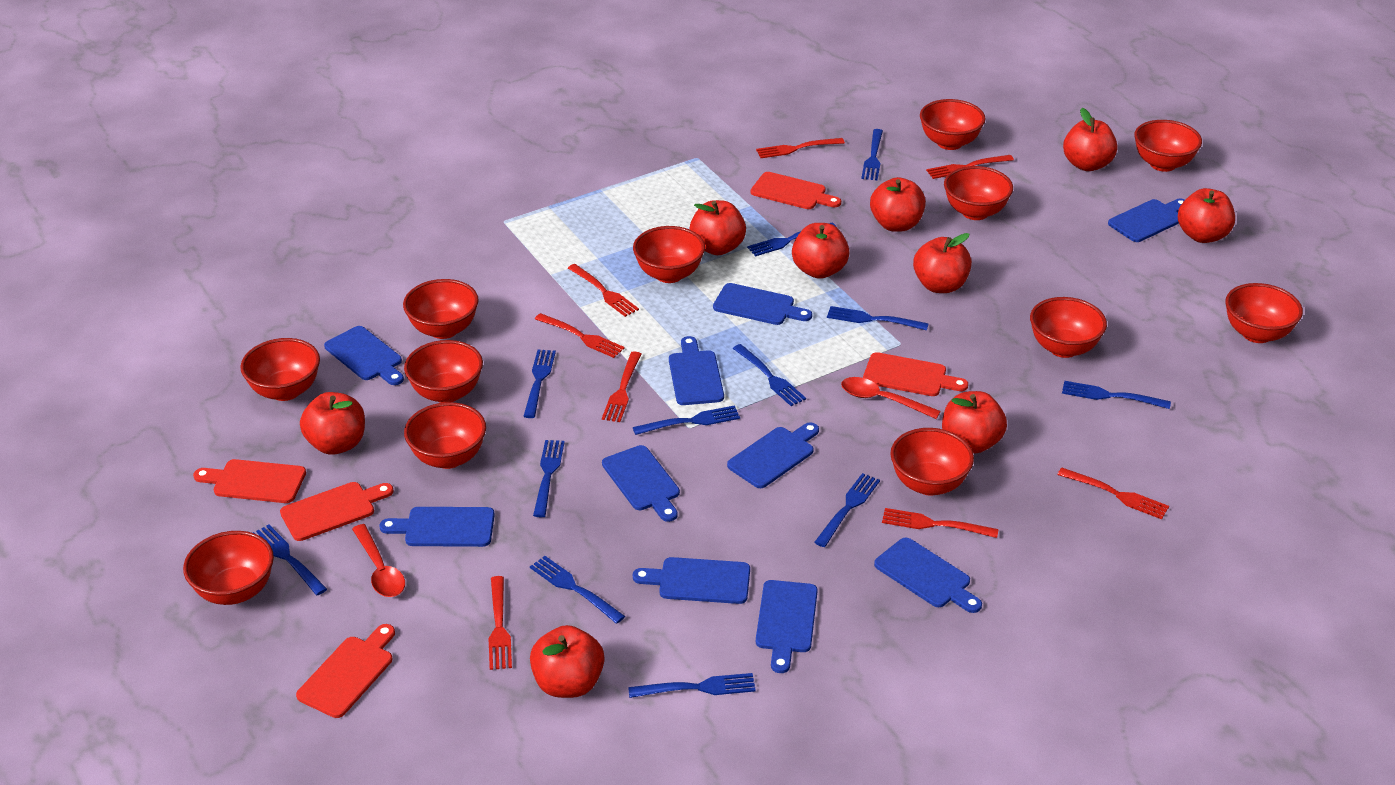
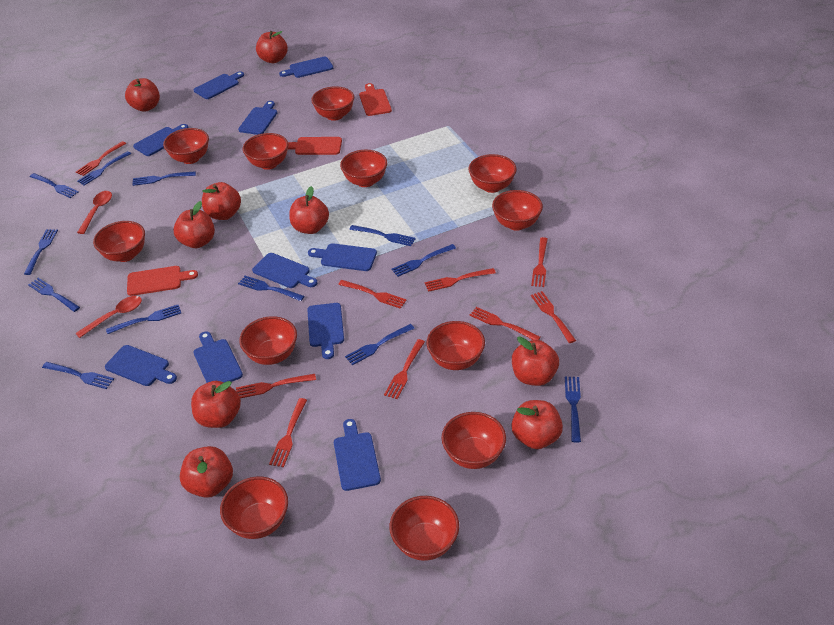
red cutting board: [193,459,306,503] [280,482,394,541] [296,624,395,718] [751,172,841,209] [863,352,968,396] = 5 -> [127,266,198,296] [288,137,342,155] [359,83,392,116] = 3
red fork: [489,576,512,670] [535,313,625,358] [568,264,639,317] [602,352,642,422] [756,138,845,158] [882,508,999,538] [926,155,1014,179] [1057,468,1169,519] = 8 -> [76,141,126,176] [236,374,316,398] [269,398,307,467] [338,280,407,309] [384,339,425,399] [425,268,496,292] [470,307,541,340] [531,237,548,287] [531,291,576,343] = 9

